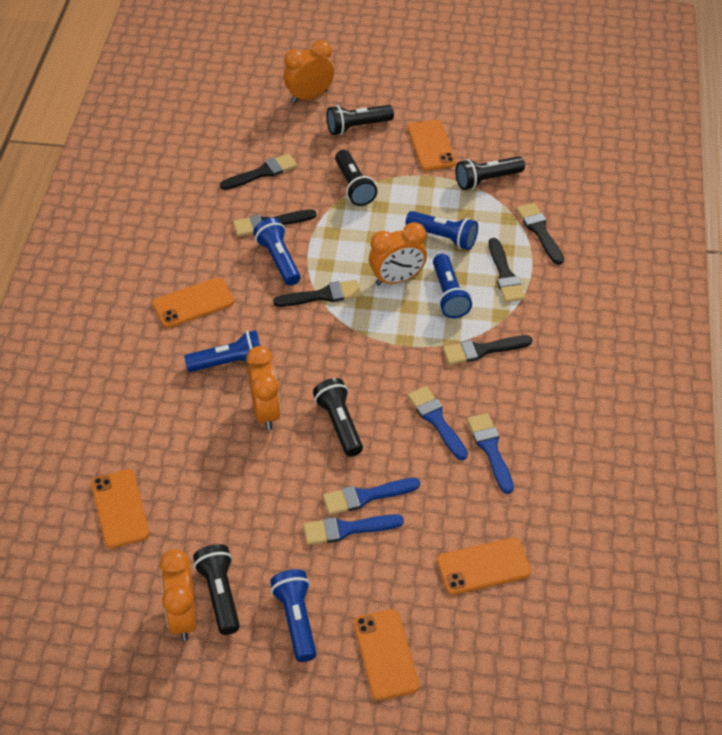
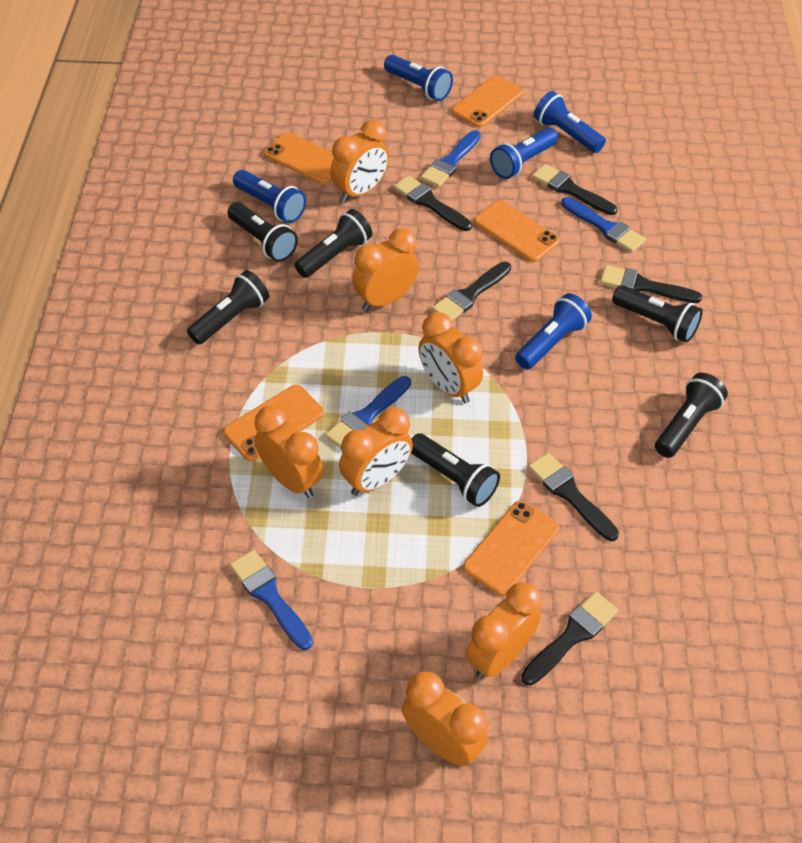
black flashlight: [193,544,240,635] [313,378,363,457] [326,105,394,135] [335,150,377,206] [455,156,525,190] = 5 -> [187,270,269,345] [228,202,298,262] [295,209,372,278] [411,433,500,507] [612,285,703,343] [655,373,728,458] = 6
orange clock: [160,549,197,641] [246,346,281,430] [284,40,334,103] [369,222,427,286] = 4 -> [255,406,323,498] [330,120,389,203] [339,407,413,496] [352,228,419,311] [402,671,488,766] [419,312,483,403] [465,582,542,679] = 7

